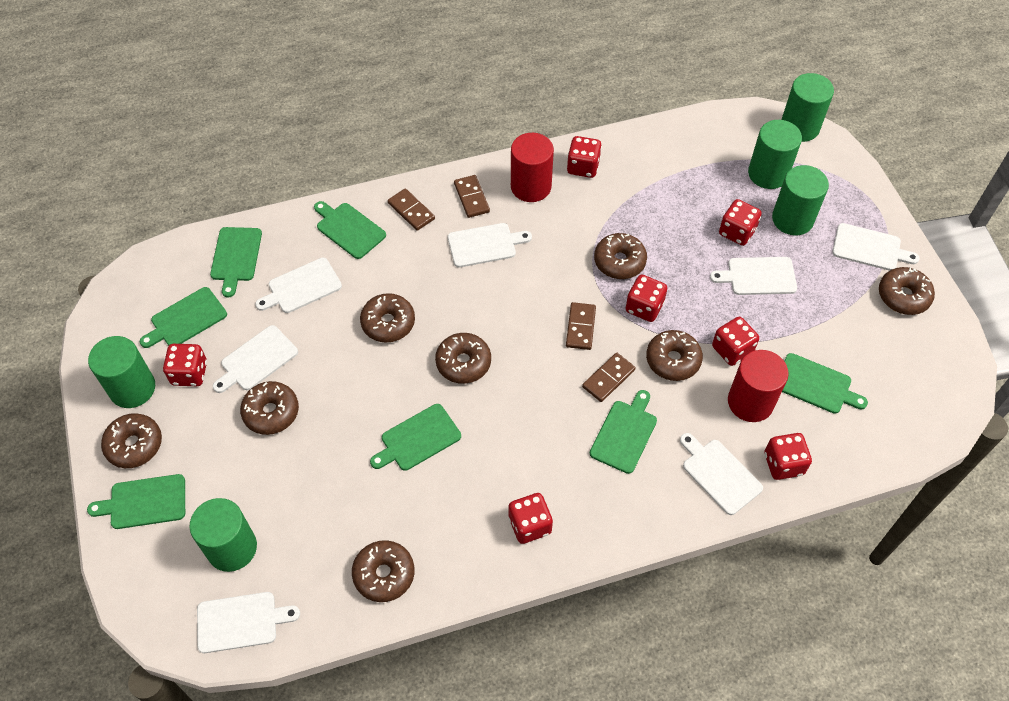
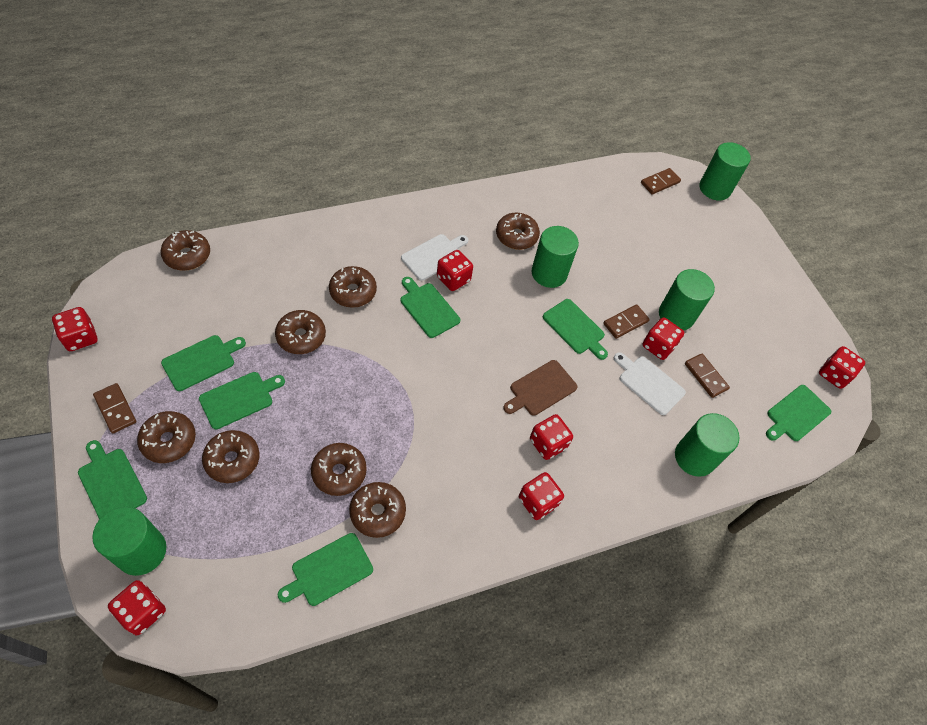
brown cutting board: none = 0 -> [503,360,578,416] = 1
red cylinder: [511,133,554,202] [728,350,789,422] = 2 -> none = 0
white cutting board: [197,592,300,653] [213,325,298,393] [255,258,342,313] [448,223,532,267] [680,433,763,515] [710,257,797,295] [832,223,920,271] = 7 -> [401,234,468,280] [614,352,686,415] = 2

